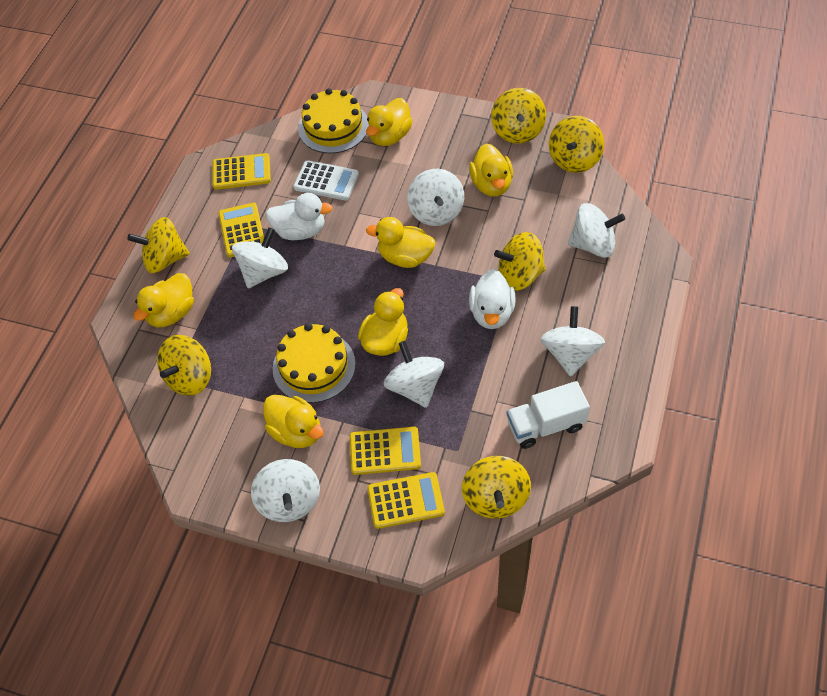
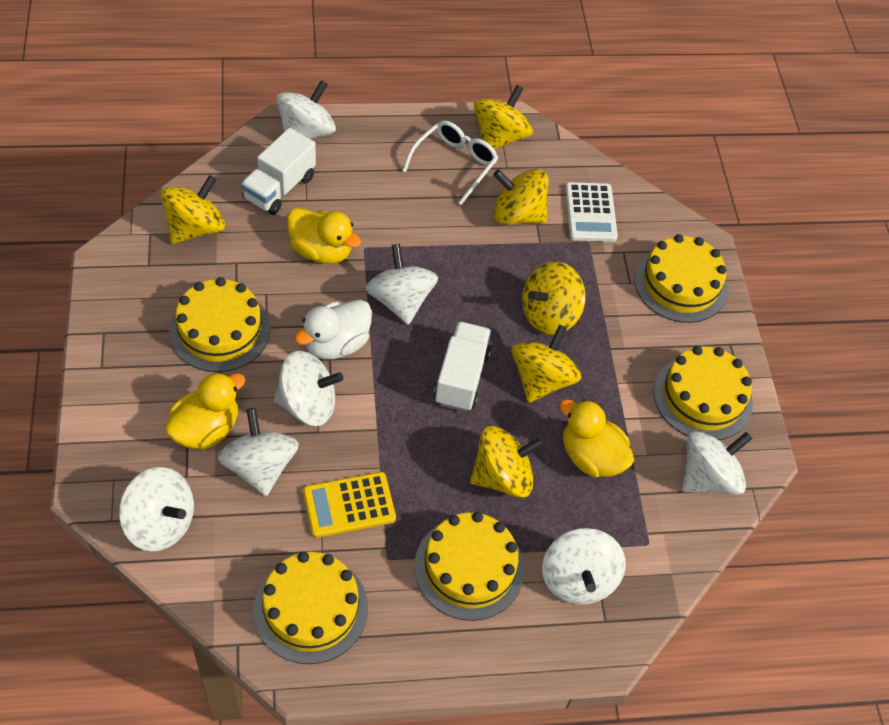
white duck: [266,193,333,240] [469,269,516,329] = 2 -> [294,300,372,359] = 1
white glasses: none = 0 -> [402,120,498,205] = 1
white spinning top: [232,227,288,288] [251,459,320,522] [384,341,444,408] [407,169,464,226] [541,306,605,377] [568,203,625,258] = 6 -> [119,467,194,552] [218,408,299,496] [274,351,343,426] [276,80,336,139] [365,244,438,325] [542,528,626,604] [682,431,752,495] = 7
white truck: [507,381,590,449] = 1 -> [241,128,316,215] [434,321,491,412] = 2
yellow cake: [273,323,356,403] [298,88,369,154] = 2 -> [169,277,270,372] [253,552,368,664] [414,512,524,621] [634,234,728,323] [653,346,753,440] = 5
yellow calculator: [213,153,271,190] [218,203,264,257] [350,427,421,475] [368,472,445,529] = 4 -> [303,472,396,538] = 1
yellow duck: [134,273,194,327] [263,395,324,448] [358,288,408,356] [366,98,413,146] [366,217,435,268] [469,144,513,196] = 6 -> [164,372,245,450] [287,208,361,264] [559,399,634,477] = 3

